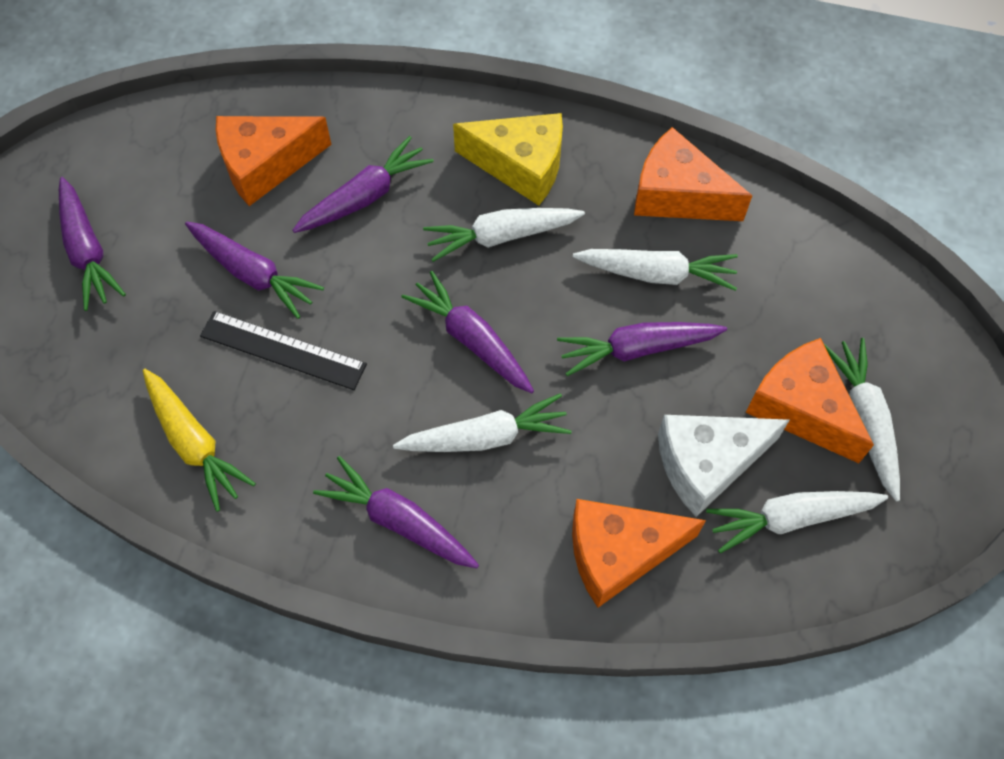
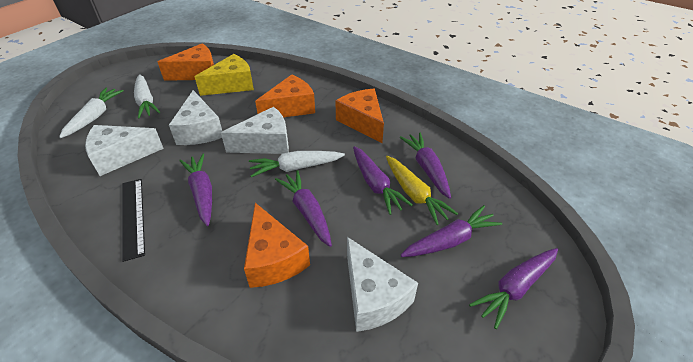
white carrot: [393,393,572,452] [423,208,585,262] [573,249,738,291] [706,491,888,554] [824,338,900,502] = 5 -> [59,88,124,138] [134,74,160,119] [249,151,345,177] = 3
white cheese: [658,415,789,517] = 1 -> [85,125,164,176] [169,90,222,145] [221,107,289,154] [347,237,418,332] = 4

